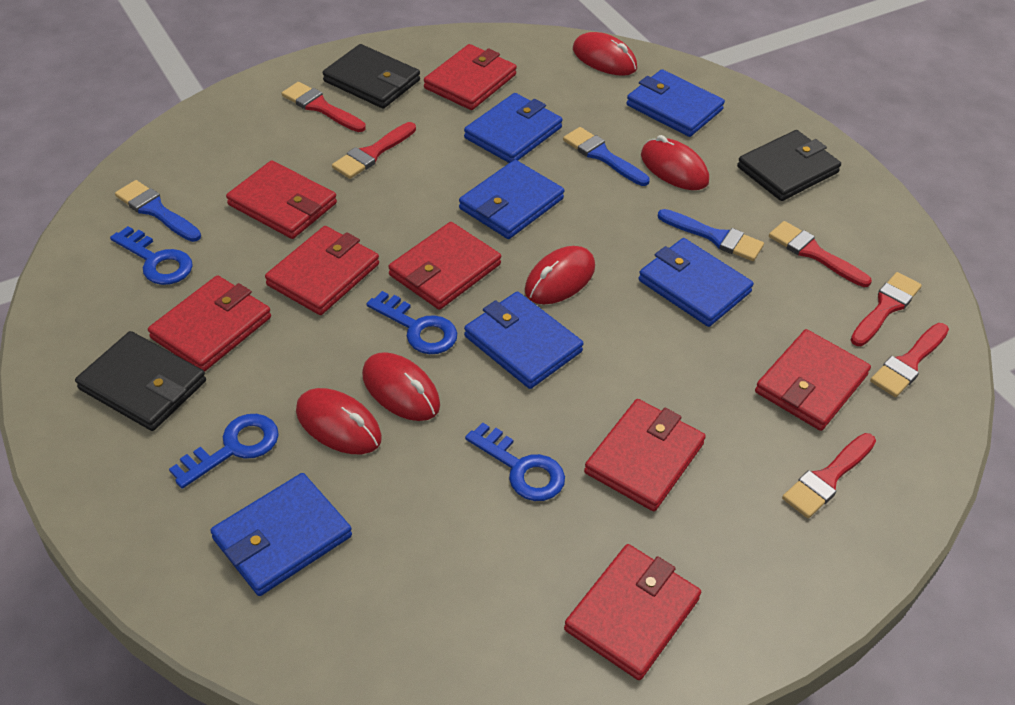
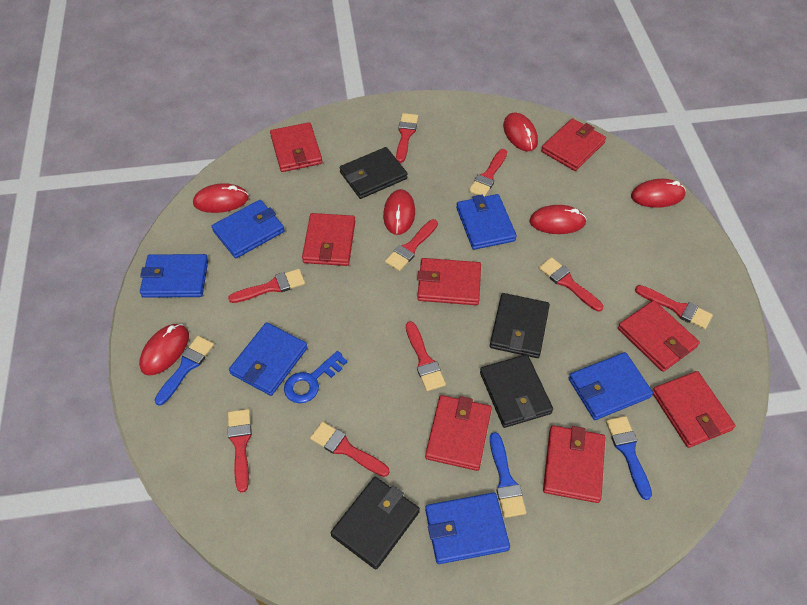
black wallet: [75,331,206,431] [323,44,420,109] [737,130,841,201] = 3 -> [330,477,420,570] [340,147,408,199] [480,355,553,428] [490,293,550,358] = 4
blue key: [110,226,193,285] [169,414,279,489] [367,291,457,354] [465,422,565,501] = 4 -> [284,351,347,403] = 1
red brush: [282,82,366,132] [332,122,416,179] [769,221,872,287] [782,433,876,518] [851,272,922,346] [870,323,949,397] = 6 -> [228,269,305,303] [228,409,252,492] [310,422,389,477] [385,219,438,271] [396,113,418,163] [406,321,446,391] [469,149,507,197] [539,257,603,312] [635,285,713,329] = 9
red mouse: [296,388,382,454] [362,352,440,421] [525,246,595,304] [573,32,637,76] [641,135,709,190] = 5 -> [139,324,189,376] [193,183,249,213] [383,189,415,235] [503,113,538,151] [529,205,587,234] [631,179,686,208] = 6

